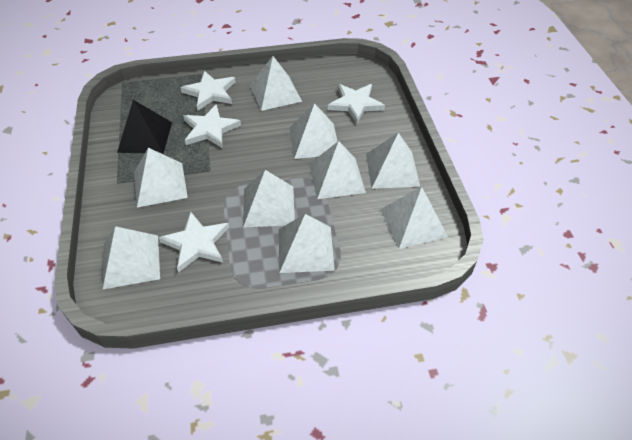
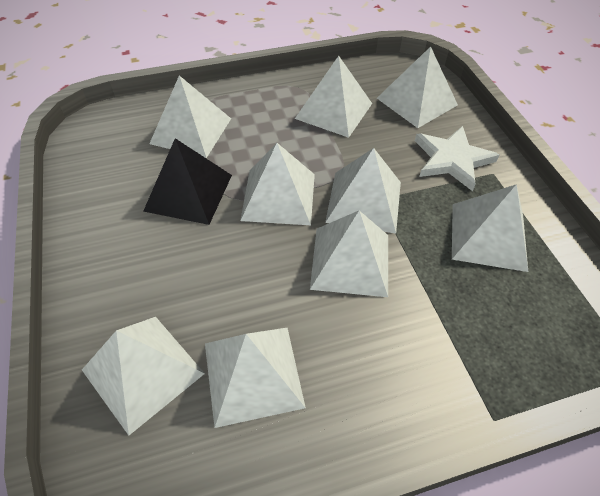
white star: [159,212,229,273] [180,71,236,110] [183,104,241,148] [328,84,385,124] = 4 -> [415,126,499,191] = 1

